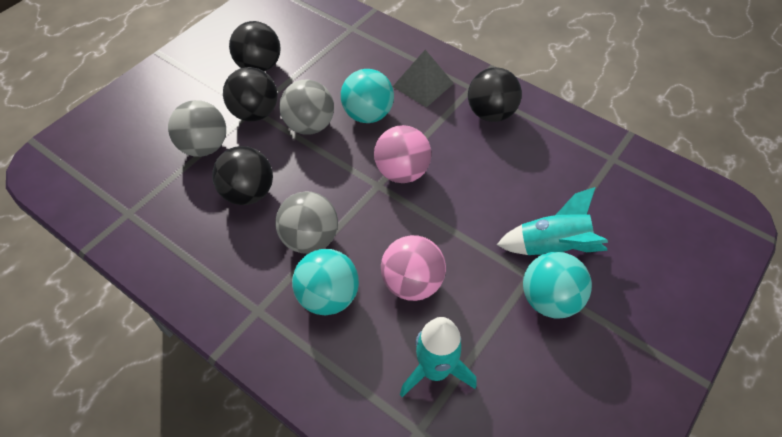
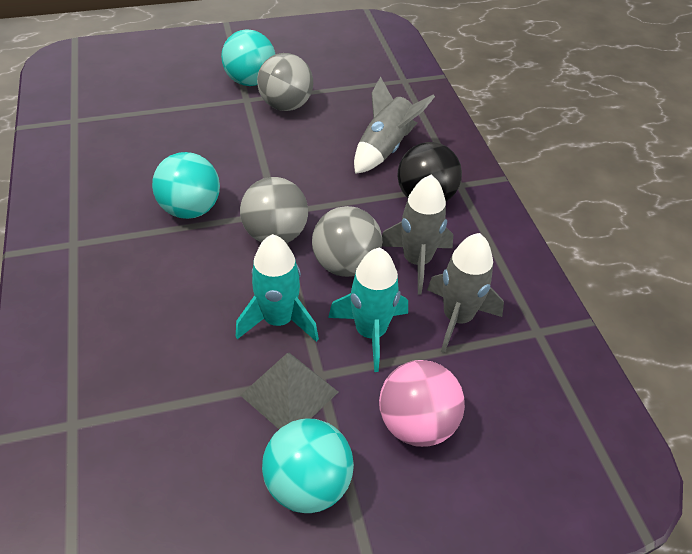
black ball: [212,146,273,205] [223,67,278,122] [229,21,281,72] [468,67,522,122] = 4 -> [397,142,462,201] = 1
grey rocket: none = 0 -> [354,76,435,174] [382,175,453,295] [427,233,504,353] = 3
pink ball: [374,125,432,183] [381,235,446,301] = 2 -> [379,360,465,447] = 1

